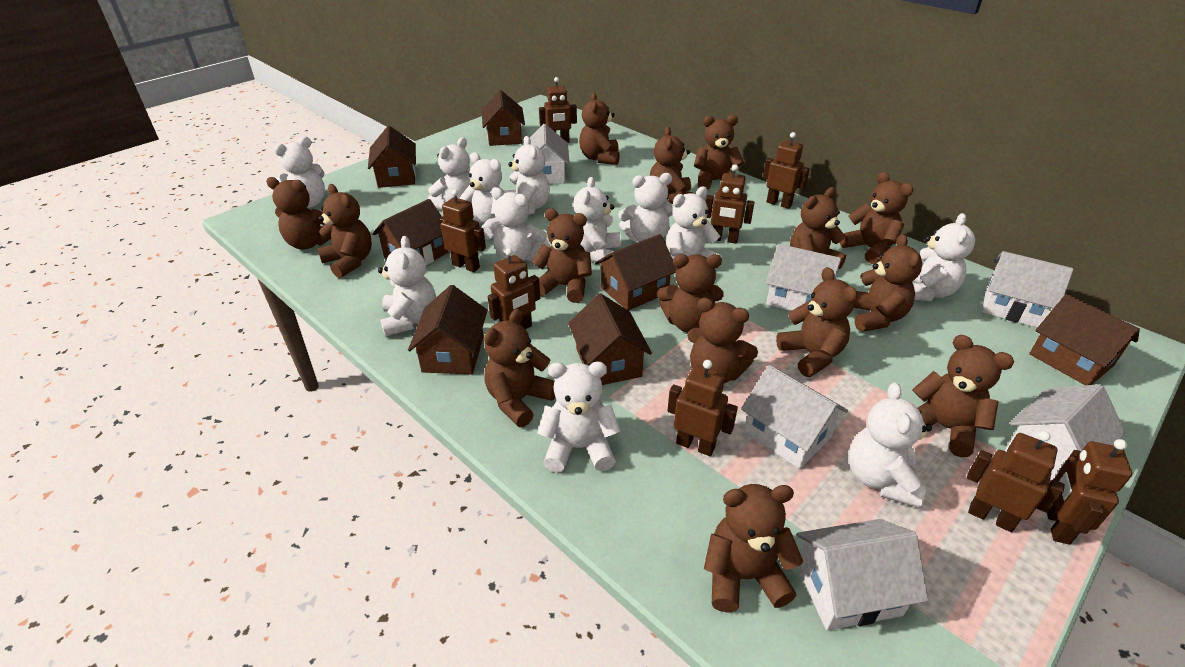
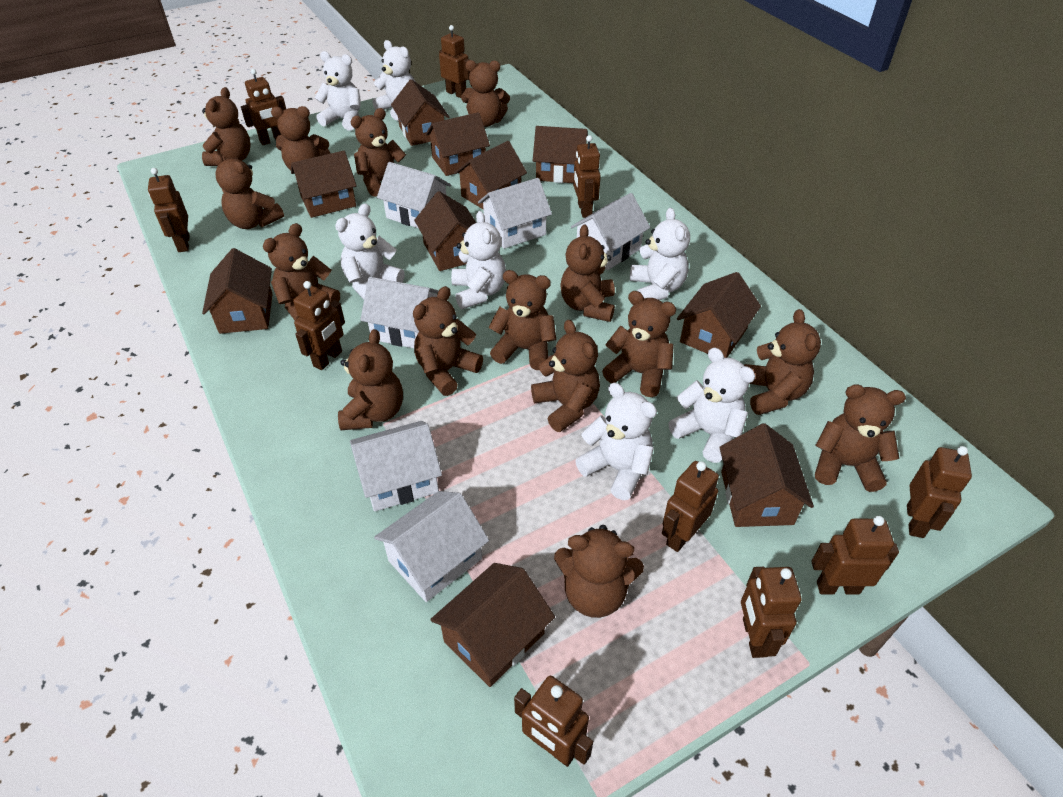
brown house: [368,126,416,188] [373,199,448,265] [408,285,487,375] [482,90,525,146] [568,293,652,385] [595,234,677,311] [1029,294,1140,385] = 7 -> [202,248,272,334] [291,151,357,218] [391,79,449,146] [414,191,476,271] [426,112,490,176] [430,563,555,687] [454,141,527,209] [533,126,588,183] [677,272,761,358] [719,423,814,527] = 10
brown robot: [439,189,486,272] [488,248,540,329] [539,77,577,143] [668,360,738,456] [705,164,754,244] [763,132,810,209] [967,431,1065,532] [1047,439,1132,545] = 8 -> [148,168,190,252] [241,69,286,145] [293,281,345,370] [439,25,470,98] [514,675,593,767] [573,135,601,218] [662,461,719,552] [741,567,801,658] [811,516,899,595] [907,446,972,538] = 10
white teddy bear: [274,136,325,208] [378,236,436,336] [428,137,472,210] [459,152,505,240] [491,187,550,262] [504,136,550,215] [537,362,621,473] [573,177,621,264] [619,173,673,242] [666,186,722,269] [849,382,932,508] [912,213,975,301] = 12 -> [315,51,361,130] [335,204,405,299] [372,40,415,121] [451,211,506,309] [575,383,657,500] [630,208,690,300] [668,348,755,463] = 7

